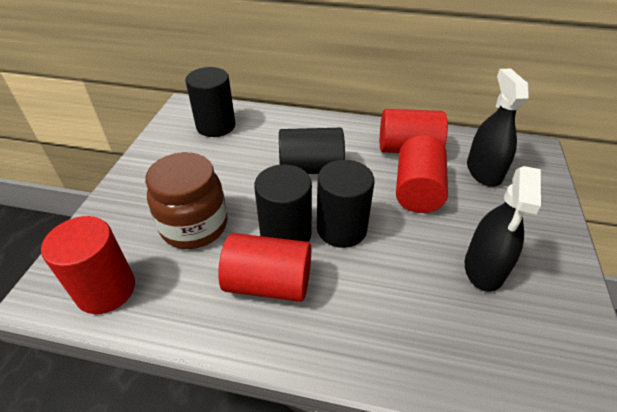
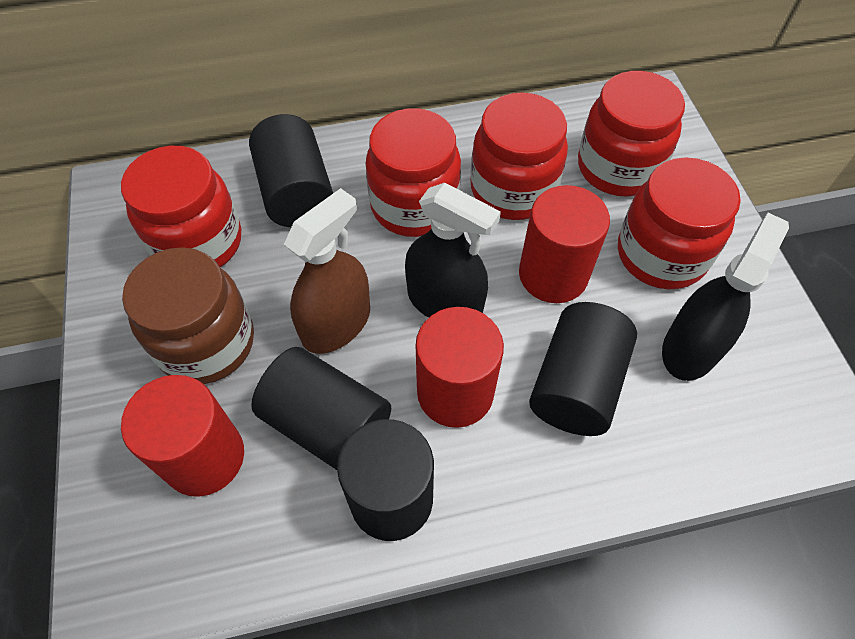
brown spray bottle: none = 0 -> [284,188,370,354] = 1
red cylinder: [41,216,135,314] [218,233,311,302] [380,109,448,153] [396,135,448,213] = 4 -> [121,375,244,497] [416,307,504,428] [519,185,610,303] = 3
red jar: none = 0 -> [121,146,241,267] [366,108,461,237] [470,93,568,220] [578,71,685,197] [618,157,741,289] = 5

